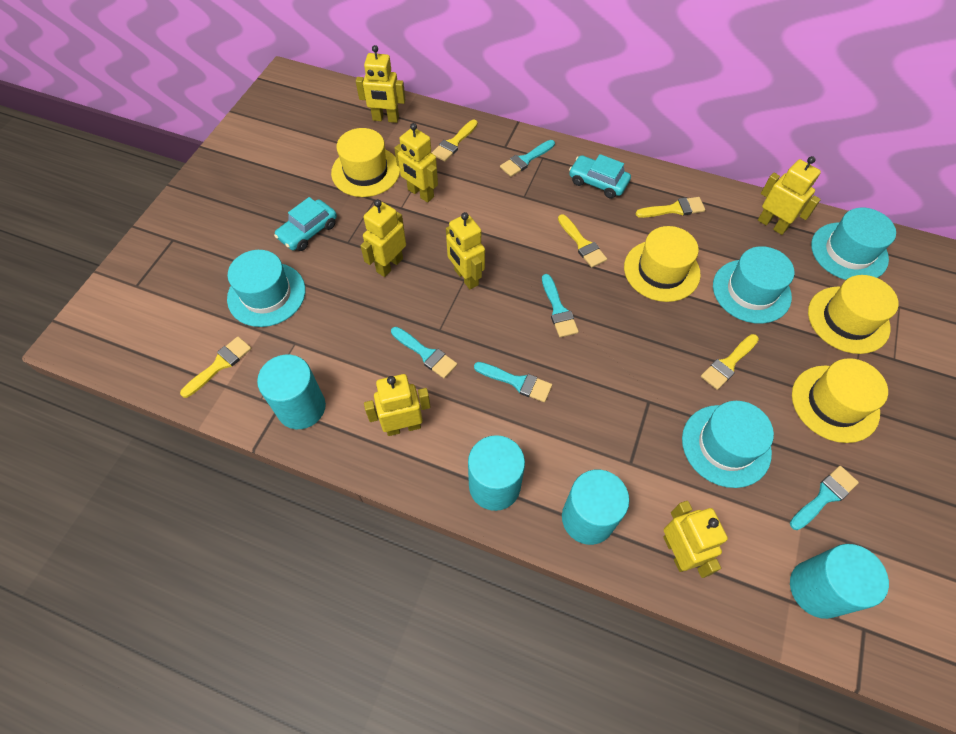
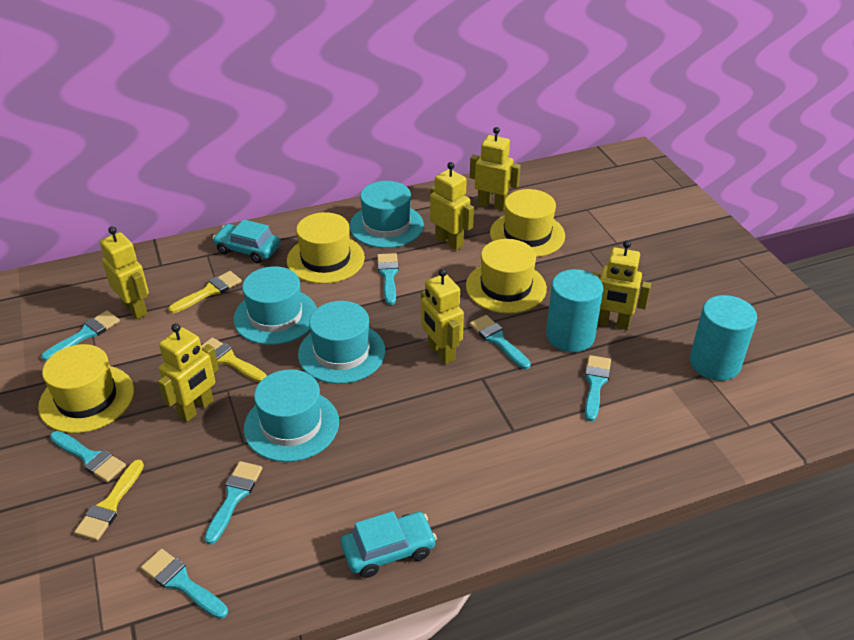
turquoise brush: [391,327,457,378] [474,362,552,402] [500,140,555,177] [542,274,579,338] [790,466,859,530] = 5 -> [41,311,120,361] [50,431,126,482] [141,549,228,619] [204,461,262,545] [377,253,399,305] [470,315,531,369] [585,355,611,422] = 7
turquoise cylinder: [257,355,326,429] [468,435,525,511] [562,470,630,545] [790,544,889,619] = 4 -> [546,269,603,352] [690,295,757,381] = 2
yellow brush: [180,336,252,398] [432,119,478,162] [558,214,607,268] [636,197,705,218] [701,334,759,390] = 5 -> [74,460,144,541] [168,271,242,314] [201,337,267,383] = 3
yellow robot: [356,45,406,123] [360,199,406,277] [364,374,431,436] [394,123,438,203] [446,212,485,289] [663,501,728,578] [758,156,821,235] = 7 -> [100,226,149,319] [158,323,219,422] [421,268,464,365] [430,162,474,250] [470,127,521,211] [591,240,651,330] = 6

